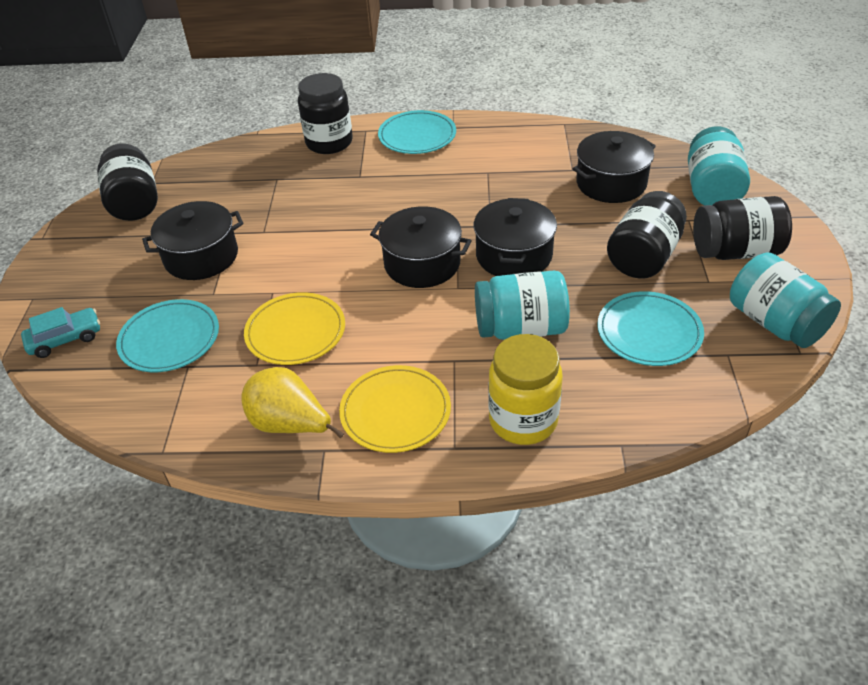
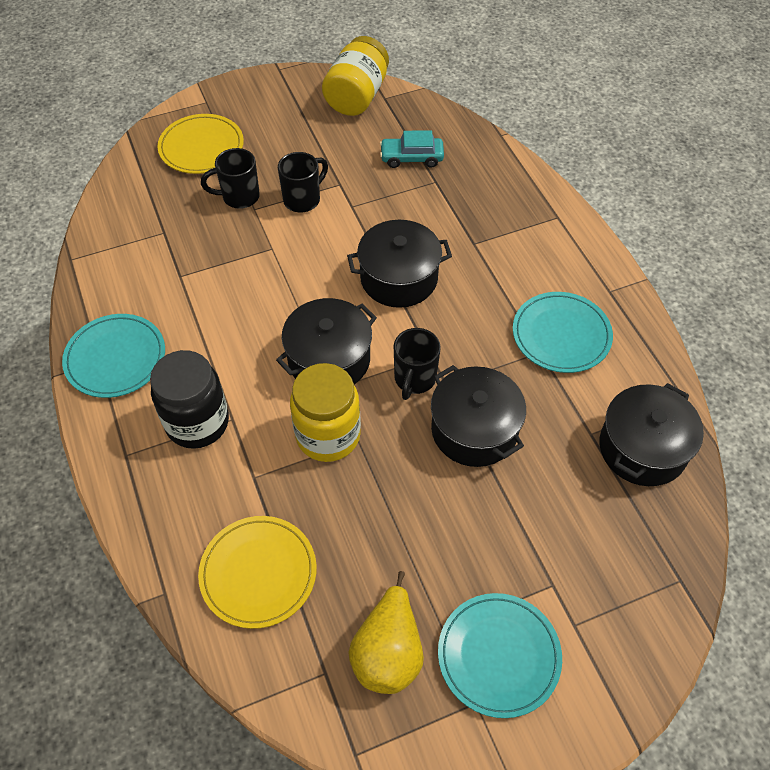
black jar: [97,143,158,221] [298,73,353,154] [607,191,687,279] [693,196,792,260] = 4 -> [150,350,229,449] = 1
black mug: none = 0 -> [201,148,260,209] [278,152,328,212] [394,328,441,400] = 3
turquoise jar: [475,270,570,340] [688,126,750,206] [730,252,841,348] = 3 -> none = 0
yellow jar: [488,334,563,445] = 1 -> [290,363,361,462] [322,36,389,116] = 2

